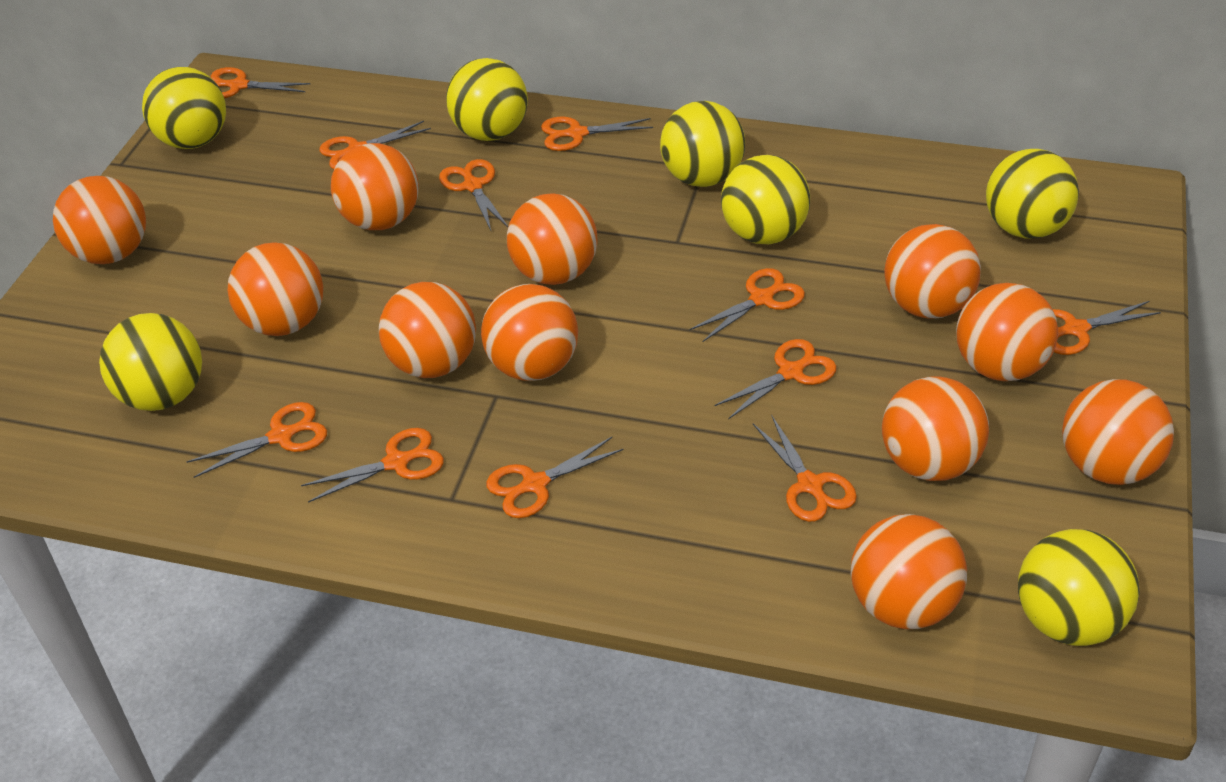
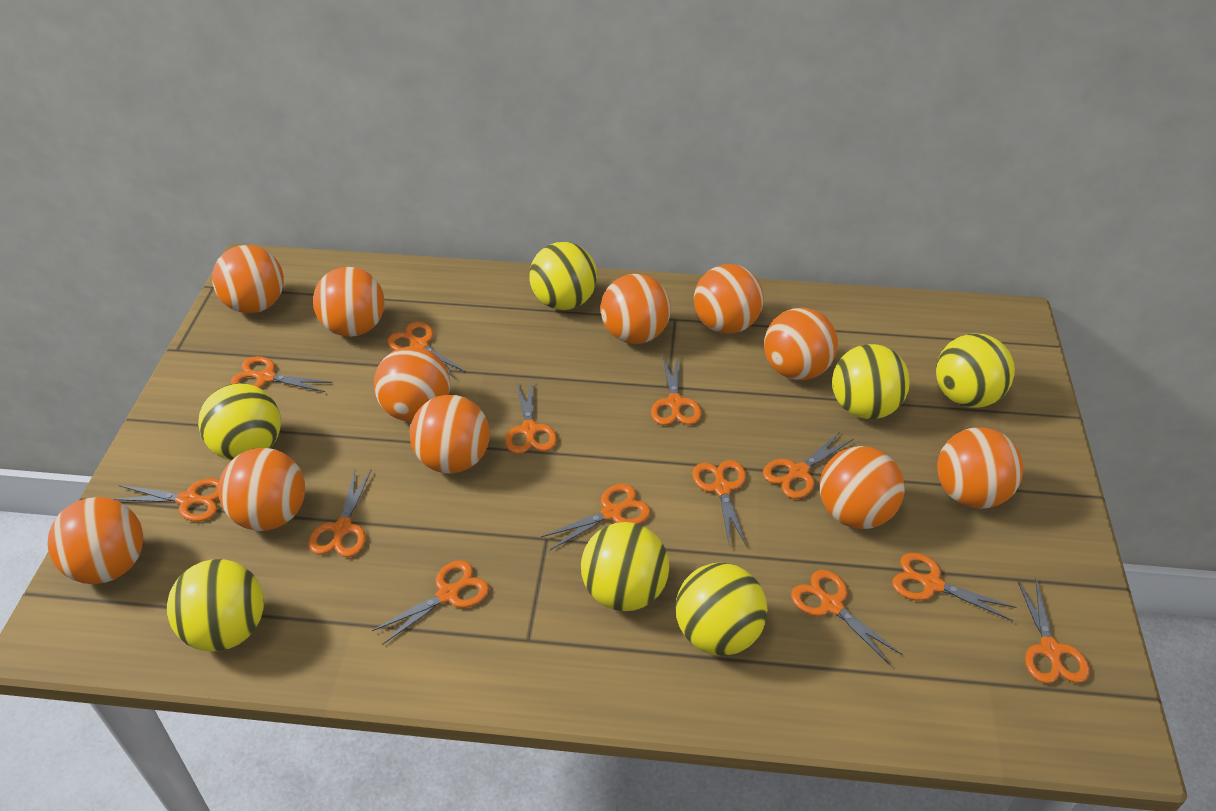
orange scissors: [186,402,327,478] [211,67,310,98] [301,428,444,503] [319,121,431,169] [439,159,508,230] [486,437,624,518] [541,117,653,151] [689,268,805,342] [714,339,837,419] [753,415,857,522] [1053,301,1161,355] = 11 -> [113,478,220,522] [231,356,332,392] [309,470,371,557] [372,560,489,645] [387,322,468,380] [505,379,557,454] [541,484,651,550] [651,356,702,425] [692,460,747,546] [763,431,854,499] [791,570,903,665] [892,553,1017,621] [1017,578,1090,684] = 13

